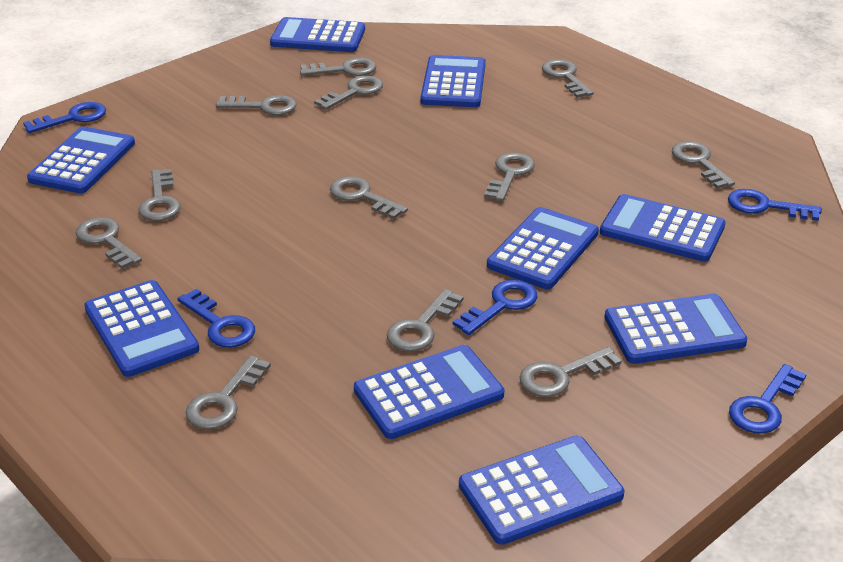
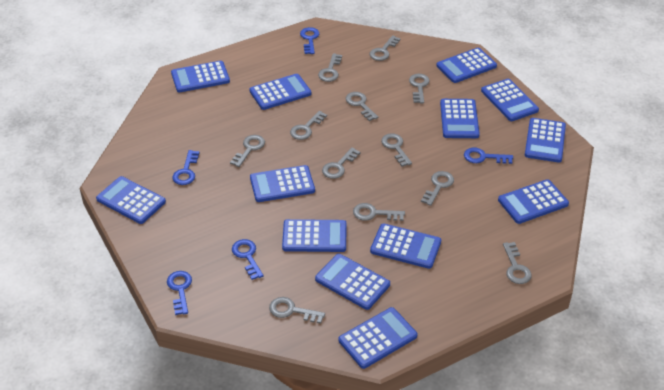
blue calculator: [27,127,135,193] [84,280,199,377] [270,17,365,52] [354,345,504,439] [420,55,486,107] [459,435,624,545] [487,207,599,289] [600,194,726,262] [604,294,748,364] = 9 -> [96,176,166,224] [171,61,230,93] [249,74,311,110] [250,165,315,202] [282,219,346,252] [315,254,390,310] [338,307,417,369] [370,223,441,269] [436,48,497,83] [440,99,480,138] [481,79,539,121] [498,179,569,224] [525,118,566,163] = 13

